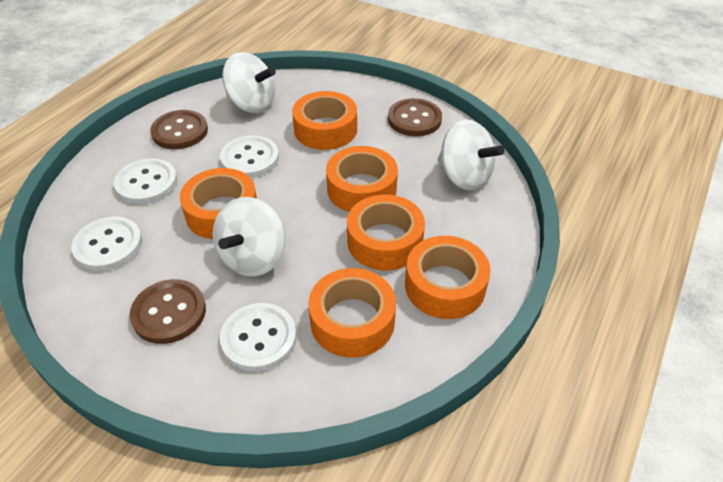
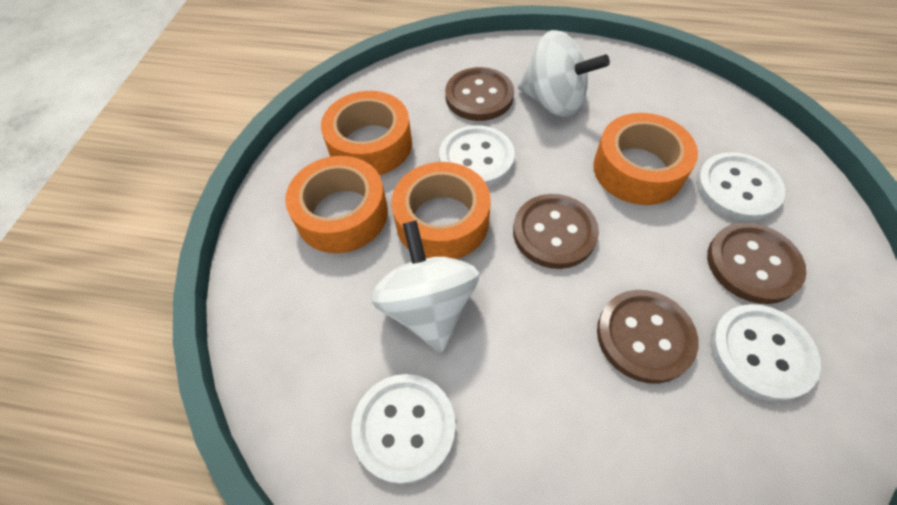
brown button: [130,279,206,344] [150,110,208,149] [388,98,442,136] = 3 -> [445,67,514,121] [513,194,599,269] [597,290,698,384] [707,223,807,304] = 4
orange tape: [180,168,257,239] [292,91,357,150] [308,268,396,358] [326,146,398,212] [347,194,425,271] [405,236,490,319] = 6 -> [285,156,388,253] [321,91,412,175] [392,162,491,259] [593,113,698,205] = 4
white spinning top: [213,197,285,276] [222,52,276,113] [437,120,505,191] = 3 -> [370,220,480,353] [518,30,610,117] = 2

